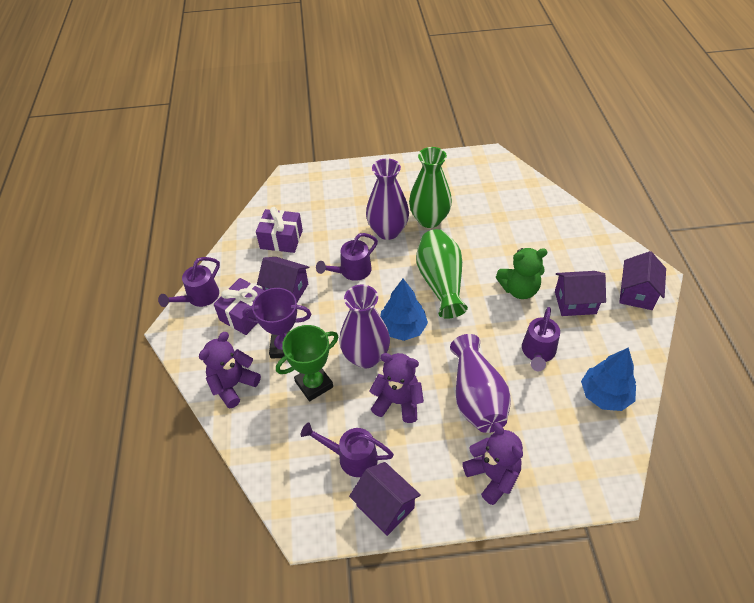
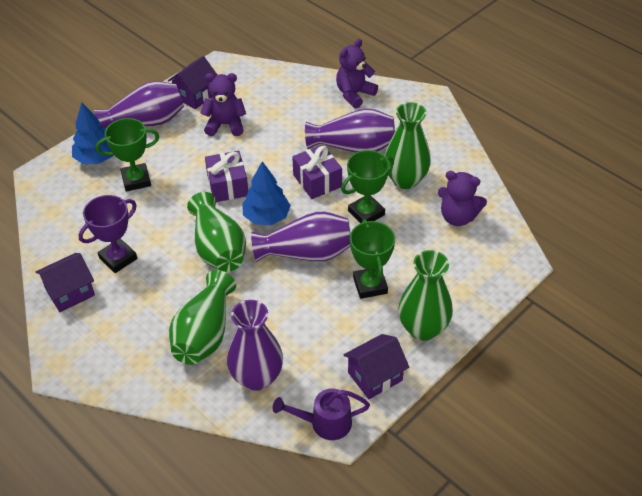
green teddy bear: [496,248,547,299] = 1 -> none = 0
green trophy: [276,325,339,401] = 1 -> [96,118,159,192] [341,150,394,223] [350,220,395,299] = 3
green vase: [409,147,452,228] [416,229,468,319] = 2 -> [169,270,236,365] [187,192,246,272] [384,102,431,189] [398,250,453,341] = 4
purple house: [257,257,310,302] [349,462,421,536] [555,271,606,316] [619,251,666,310] = 4 -> [36,253,95,312] [168,56,217,109] [343,334,409,399] = 3
purple vase: [339,285,390,368] [366,158,409,240] [450,334,511,433] = 3 -> [94,81,184,129] [227,300,283,391] [251,212,351,262] [305,109,395,153] = 4
purple watering can: [158,257,220,307] [301,422,394,477] [316,233,378,281] [522,307,560,371] = 4 -> [273,389,370,440] = 1

